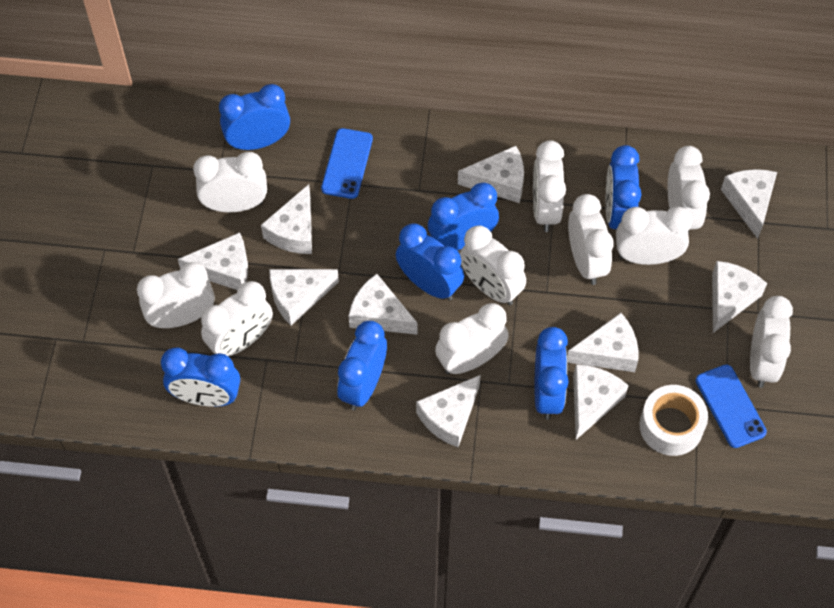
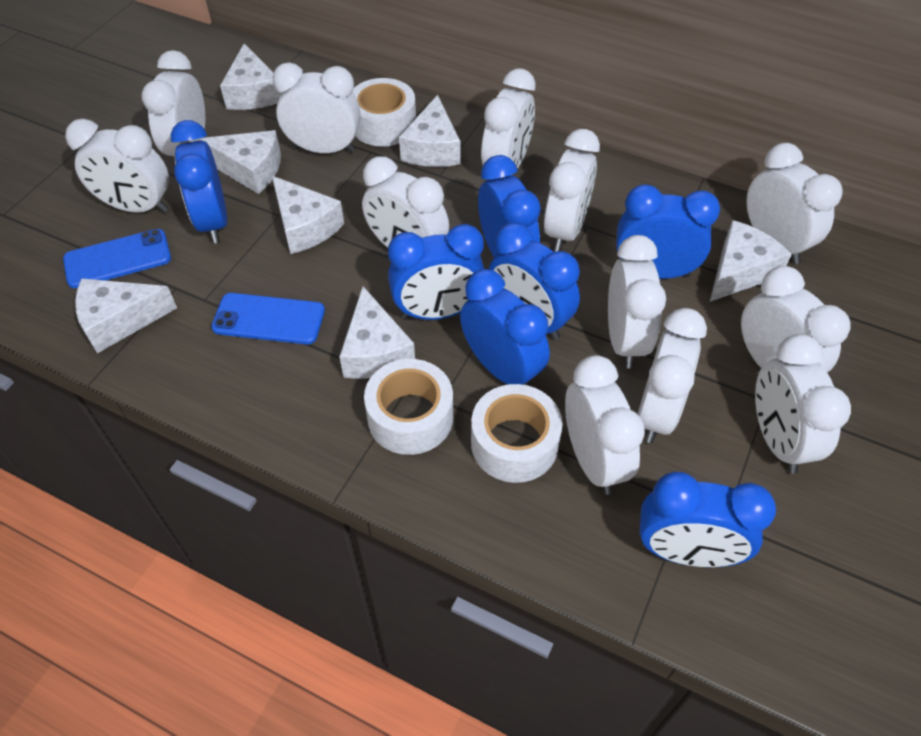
white cheese: [178,232,248,290] [261,184,312,254] [269,269,339,325] [349,274,417,335] [416,375,481,447] [458,146,524,203] [567,313,638,372] [573,364,629,440] [712,261,767,333] [721,169,777,239] = 10 -> [75,278,177,353] [198,130,281,194] [220,43,281,110] [272,176,344,254] [339,286,415,379] [399,95,460,167] [710,220,792,302] = 7
white clock: [137,262,215,328] [193,152,267,212] [201,281,273,356] [435,303,509,374] [460,225,526,305] [533,140,566,232] [568,194,614,285] [616,206,692,265] [668,146,710,236] [750,296,793,388] = 10 -> [65,119,169,213] [141,50,205,156] [272,63,361,153] [362,156,449,248] [481,69,536,169] [544,129,600,251] [565,355,645,495] [608,235,666,369] [637,308,707,443] [741,266,851,372] [746,143,843,264] [755,334,851,474] = 12
white tape: [640,385,708,456] = 1 -> [353,78,416,147] [364,359,453,455] [471,384,563,483] = 3

